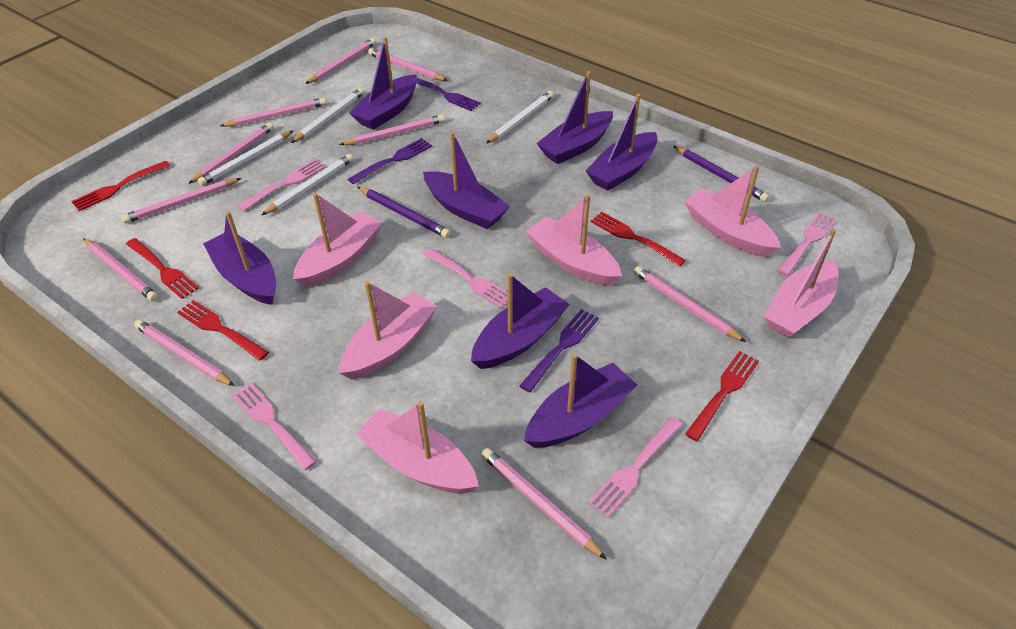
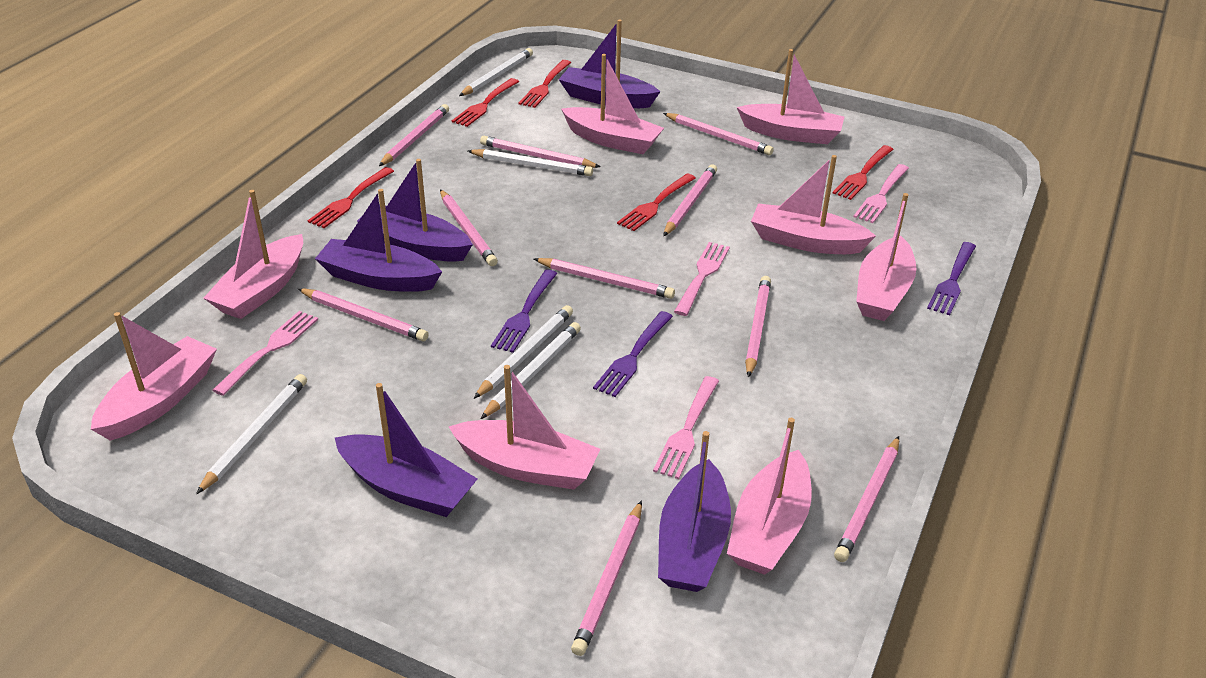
pink boat: [293,193,383,288] [339,281,438,380] [355,401,479,493] [526,194,622,286] [684,165,781,257] [763,229,839,338] = 6 -> [91,312,217,441] [204,190,303,319] [449,365,600,490] [561,54,664,154] [727,418,812,575] [737,49,844,144] [751,155,876,254] [856,193,916,321] = 8
pink fork: [231,382,317,470] [237,159,326,212] [423,248,508,309] [588,417,683,518] [777,212,836,276] = 5 -> [212,311,318,396] [653,376,719,479] [674,242,730,316] [853,164,909,223] = 4
purple boat: [203,211,276,305] [349,37,417,130] [423,132,510,229] [471,273,570,369] [524,353,637,448] [536,71,613,164] [586,94,657,191] = 7 -> [315,189,442,292] [335,383,477,517] [357,159,473,262] [559,19,660,108] [658,431,731,592] = 5
purple pencil: [357,187,451,238] [673,146,769,202] = 2 -> none = 0
white pencil: [197,131,293,186] [262,154,354,215] [291,88,365,143] [486,91,554,144] = 4 -> [196,374,307,494] [459,48,533,96] [468,149,593,176] [473,305,573,399] [481,322,581,419] = 5

